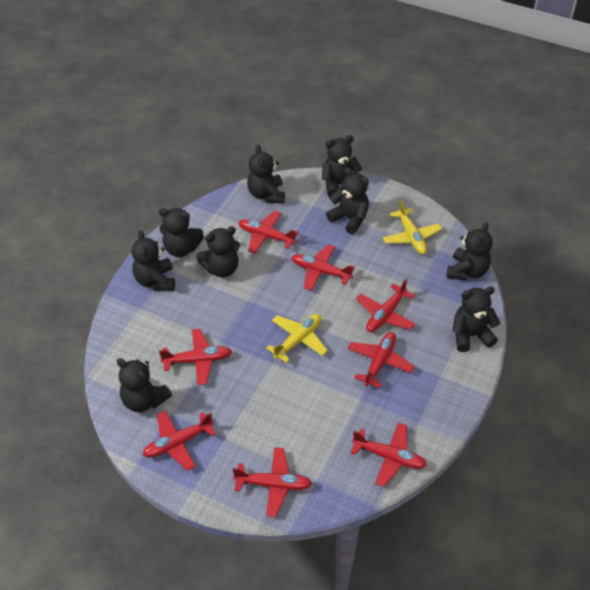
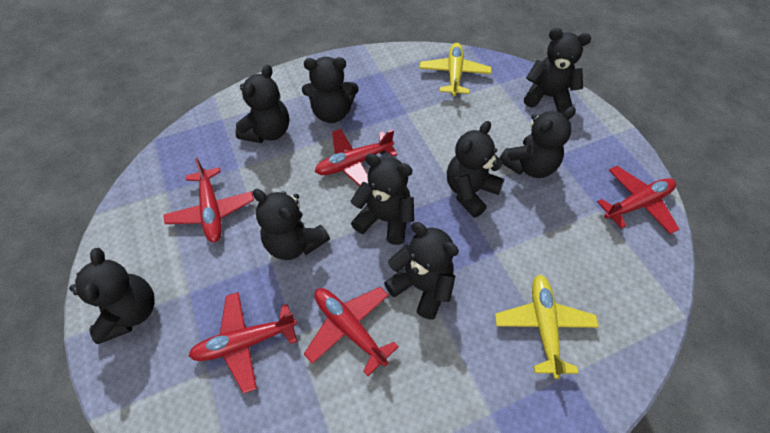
red plane: [143,411,216,471] [159,329,232,385] [232,447,312,517] [238,211,299,254] [292,244,355,291] [348,332,414,388] [351,423,427,487] [356,279,416,332] = 8 -> [164,158,254,243] [189,292,297,394] [304,287,399,376] [315,129,398,186] [597,166,679,234] = 5

